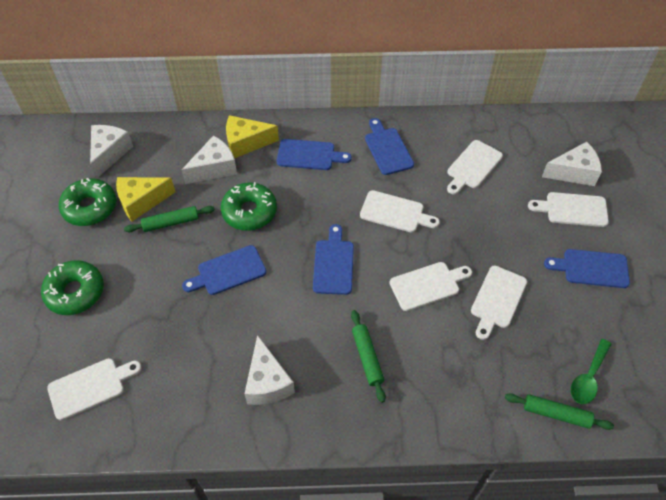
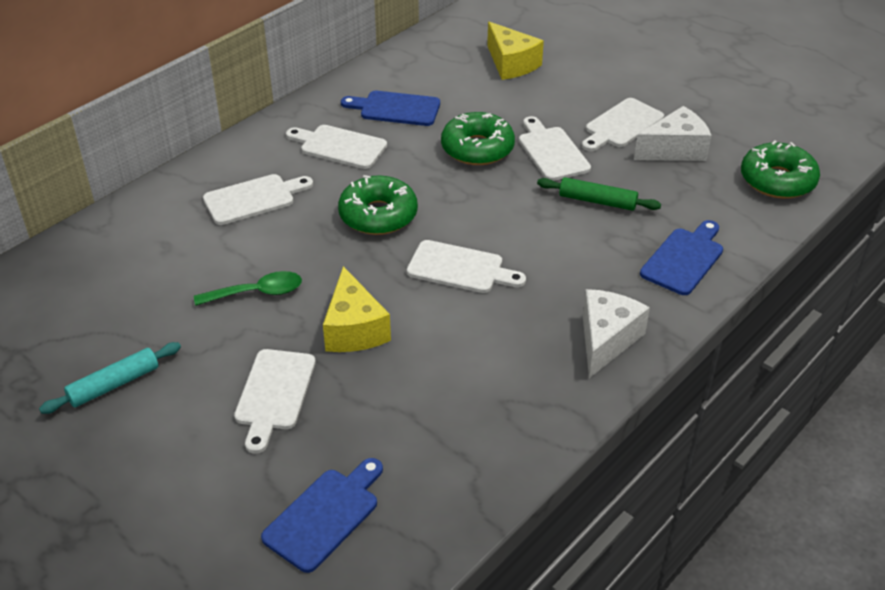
blue cutting board: [182,245,266,295] [277,139,352,170] [313,224,354,295] [365,118,414,175] [544,249,630,288] = 5 -> [261,458,383,573] [341,91,440,126] [640,220,723,295] = 3
green rolling pin: [124,206,215,232] [351,310,386,403] [505,393,614,430] = 3 -> [537,177,661,211] = 1
turquoise rolling pin: none = 0 -> [39,342,181,414] = 1
white cheese: [90,125,133,178] [182,135,237,184] [245,335,295,405] [542,142,602,186] = 4 -> [583,289,650,378] [634,106,712,161] = 2

